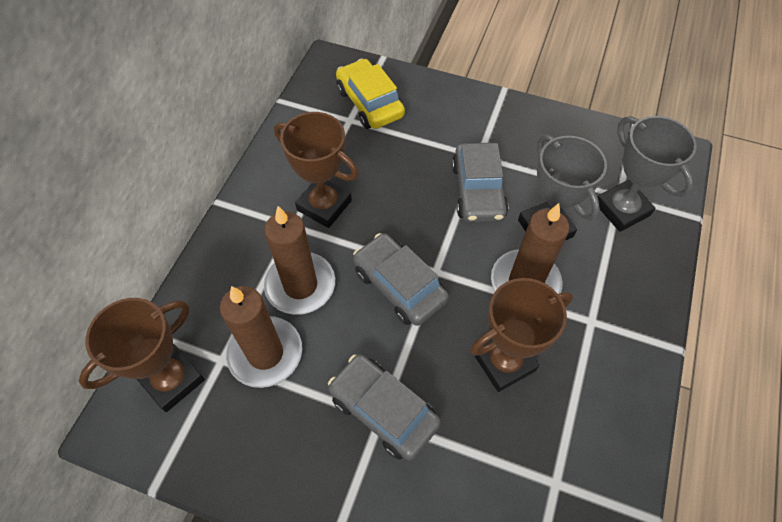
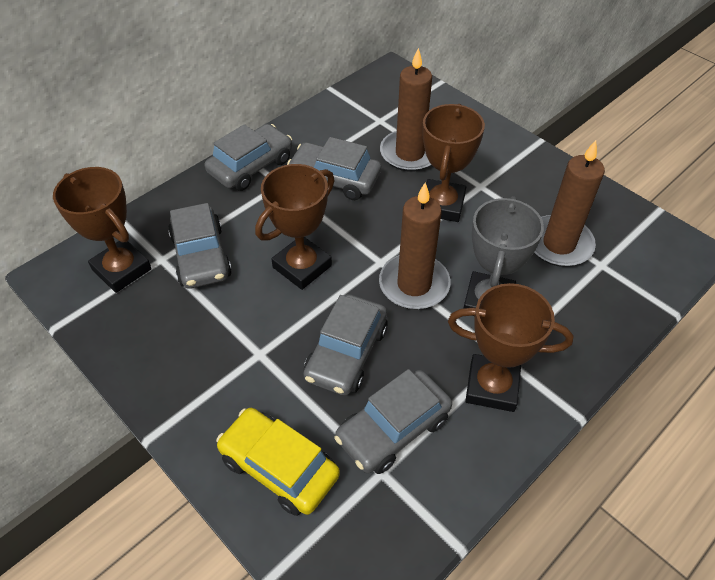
brown trophy: [79,298,205,412] [274,112,359,228] [470,278,573,392] = 3 -> [53,167,152,293] [255,164,335,290] [422,104,485,222] [448,283,573,412] = 4
grey car: [328,354,441,460] [353,233,449,326] [452,143,509,222] = 3 -> [168,203,232,289] [205,124,292,191] [287,137,381,200] [303,294,388,396] [334,369,452,474] = 5
grey trophy: [518,134,607,240] [597,116,697,232] = 2 -> [464,196,544,308] = 1

